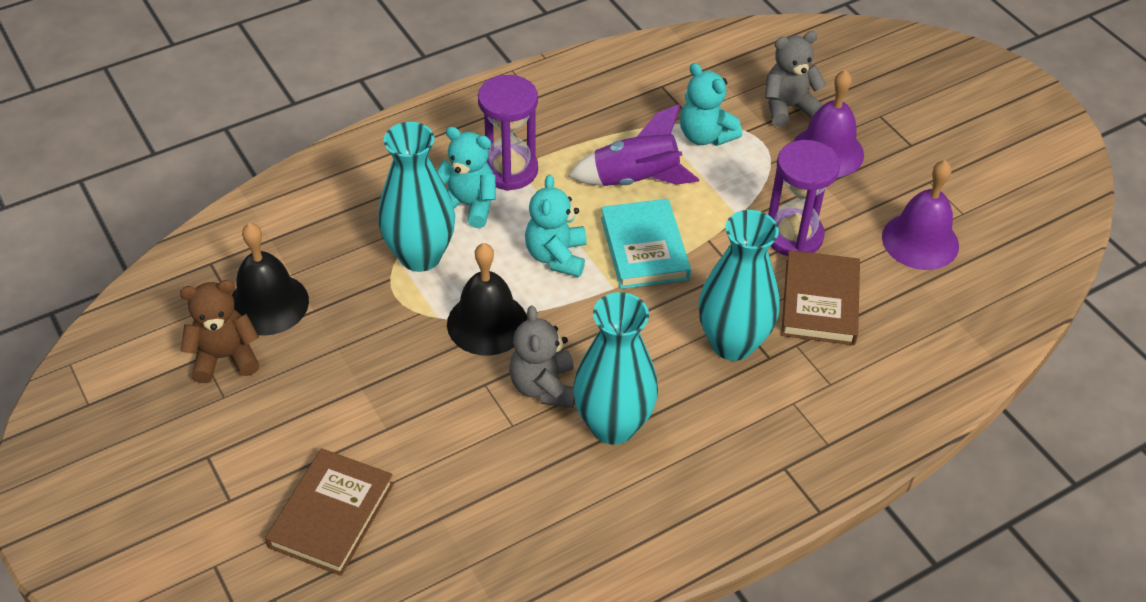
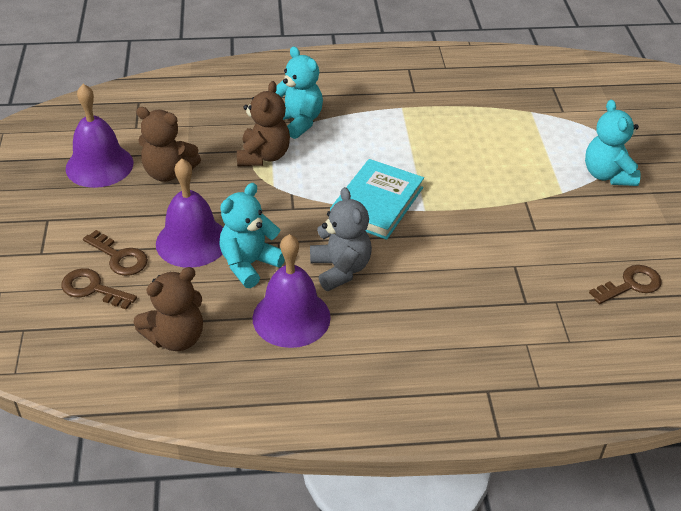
black bell: [232,223,309,336] [447,243,528,356] = 2 -> none = 0
brown book: [265,448,394,576] [781,250,860,345] = 2 -> none = 0
brown key: none = 0 -> [61,268,137,310] [83,230,148,276] [589,265,662,304] = 3
brown teddy bear: [180,280,259,383] = 1 -> [133,267,203,351] [136,107,201,182] [237,81,290,166] = 3
grey teddy bear: [509,306,575,408] [765,31,826,126] = 2 -> [310,187,372,291] = 1
purple bell: [793,70,864,177] [882,160,959,270] = 2 -> [66,84,134,188] [156,159,223,268] [252,234,331,348] = 3
purple hourglass: [478,75,538,191] [768,140,840,256] = 2 -> none = 0
purple rocket: [568,104,699,186] = 1 -> none = 0
turquoise vase: [378,122,455,272] [573,292,658,445] [698,210,780,361] = 3 -> none = 0

